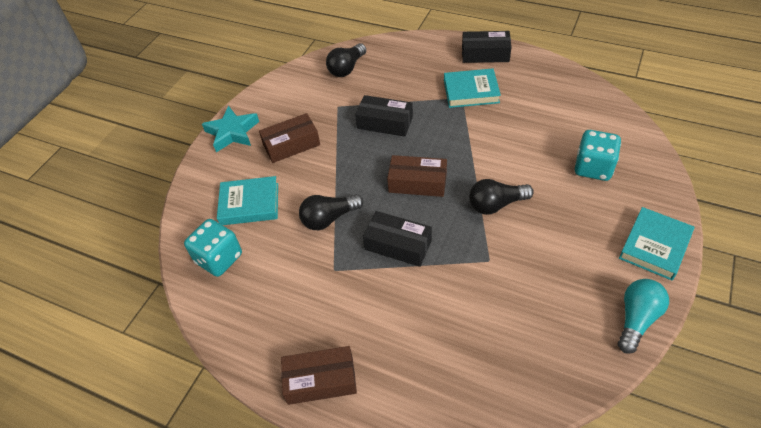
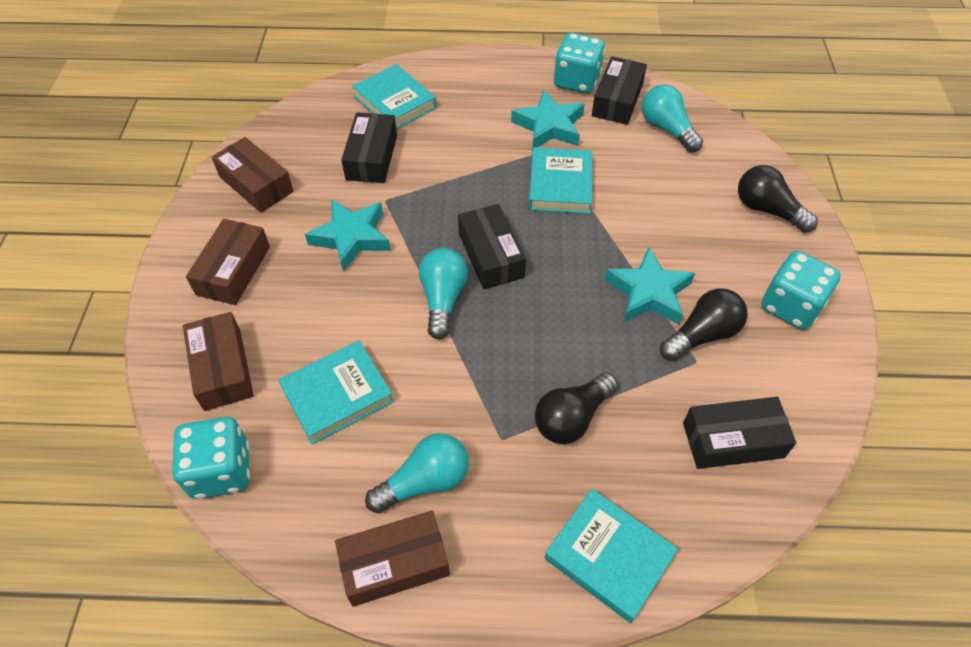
black box: [355,95,413,137] [363,211,432,267] [462,31,511,63] = 3 -> [341,112,397,183] [458,204,526,289] [592,56,647,125] [683,397,796,469] = 4
brown box: [259,113,320,163] [281,346,357,405] [387,155,447,197] = 3 -> [183,312,254,411] [186,219,270,305] [212,137,294,213] [335,511,450,607] = 4
turquoise book: [217,176,278,225] [444,68,501,108] [619,207,694,281] = 3 -> [279,341,394,444] [352,64,436,129] [529,147,592,214] [545,489,678,623] = 4
turquoise dice: [184,219,242,277] [575,130,621,181] = 2 -> [172,417,250,499] [554,33,605,94] [761,251,841,330] = 3
turquoise light bulb: [618,279,669,354] = 1 -> [365,433,469,513] [419,248,468,339] [642,84,703,152] = 3
turquoise star: [202,106,259,152] = 1 -> [305,199,391,272] [511,90,585,150] [605,247,695,325] = 3

